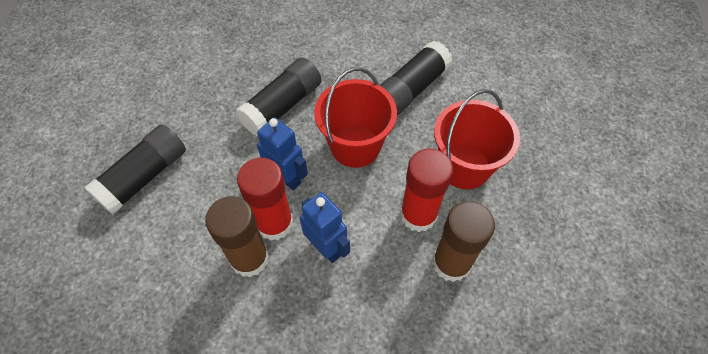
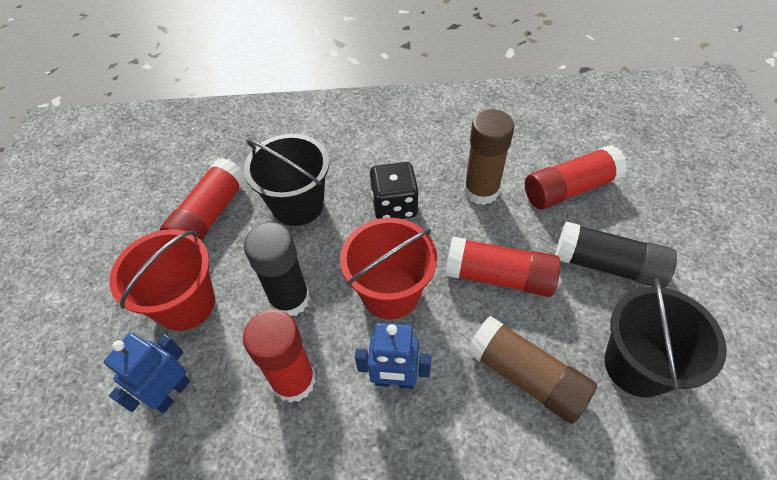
black bucket: none = 0 -> [244,134,329,226] [605,279,727,398] = 2
black dice: none = 0 -> [370,162,419,219] = 1
black glue stick: [84,125,186,215] [236,58,322,136] [380,41,452,116] = 3 -> [244,222,310,316] [556,221,677,288] = 2
red glue stick: [237,158,293,241] [400,148,453,232] = 2 -> [160,158,246,241] [243,310,316,403] [445,237,560,297] [525,145,627,209] = 4

